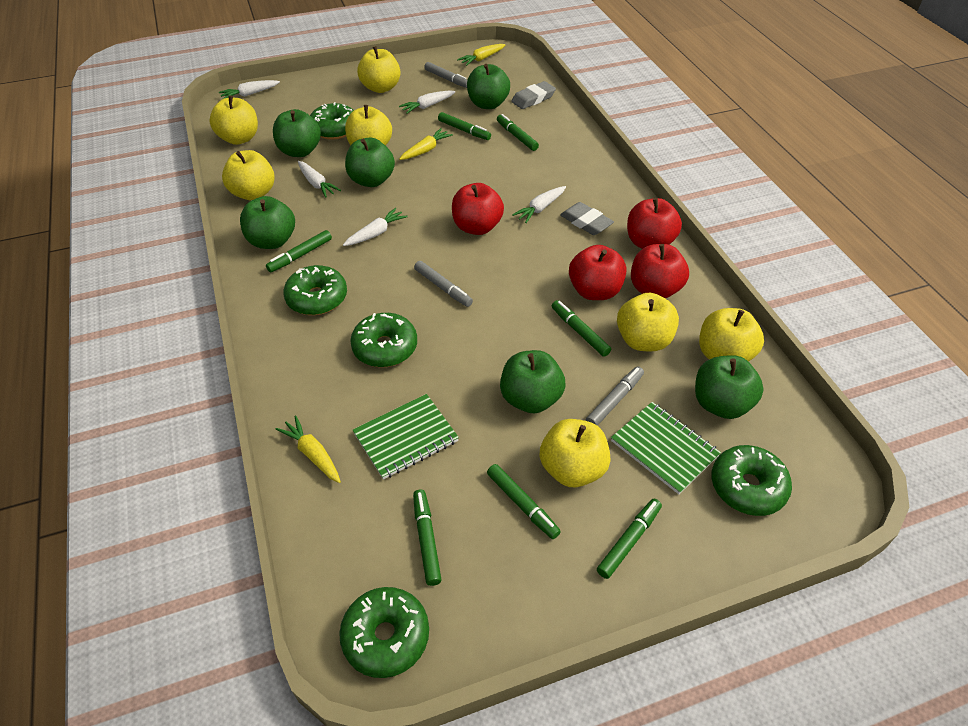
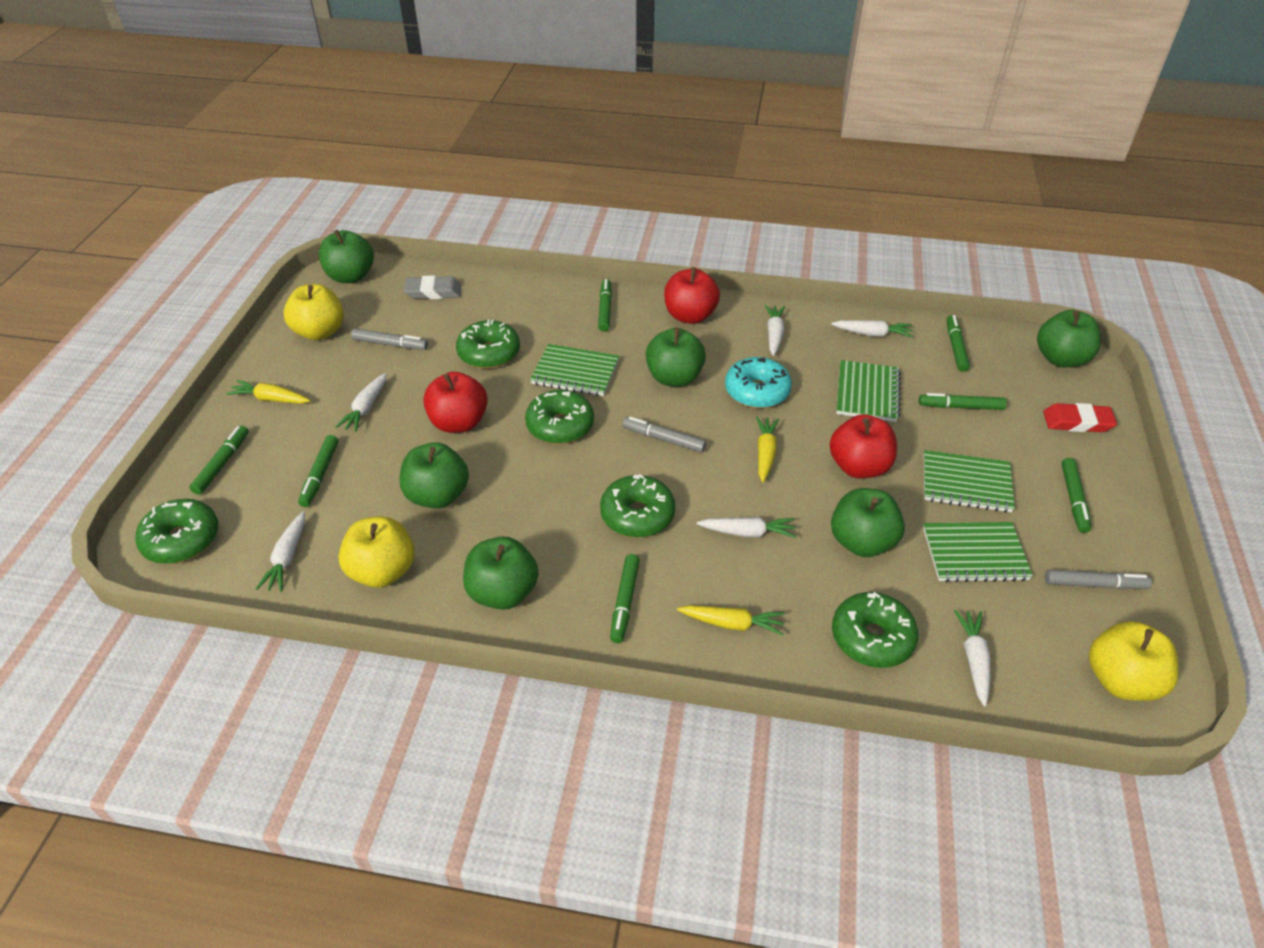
green notebook: [353,394,459,480] [611,402,721,494] = 2 -> [530,344,619,396] [836,360,901,422] [923,522,1033,582] [924,450,1015,513] = 4
grey eraser: [511,81,556,109] [560,202,614,235] = 2 -> [404,275,462,299] = 1
red apple: [452,183,504,235] [569,245,626,300] [627,198,682,249] [631,244,689,298] = 4 -> [423,372,488,433] [664,267,720,324] [830,414,897,478] = 3
red eraser: none = 0 -> [1043,403,1117,432] = 1
turquoise donut: none = 0 -> [725,357,792,408] = 1
white carrot: [219,80,280,99] [298,161,341,198] [343,208,408,246] [399,90,455,114] [512,186,566,223] = 5 -> [256,511,305,592] [335,373,387,432] [697,517,796,538] [765,305,785,356] [831,320,913,337] [954,610,990,707] = 6
yellow apple: [209,95,258,145] [222,150,275,201] [345,105,392,146] [357,46,400,93] [540,419,610,487] [617,293,679,351] [699,308,764,362] = 7 -> [284,284,344,340] [338,516,415,588] [1089,621,1178,701] = 3

